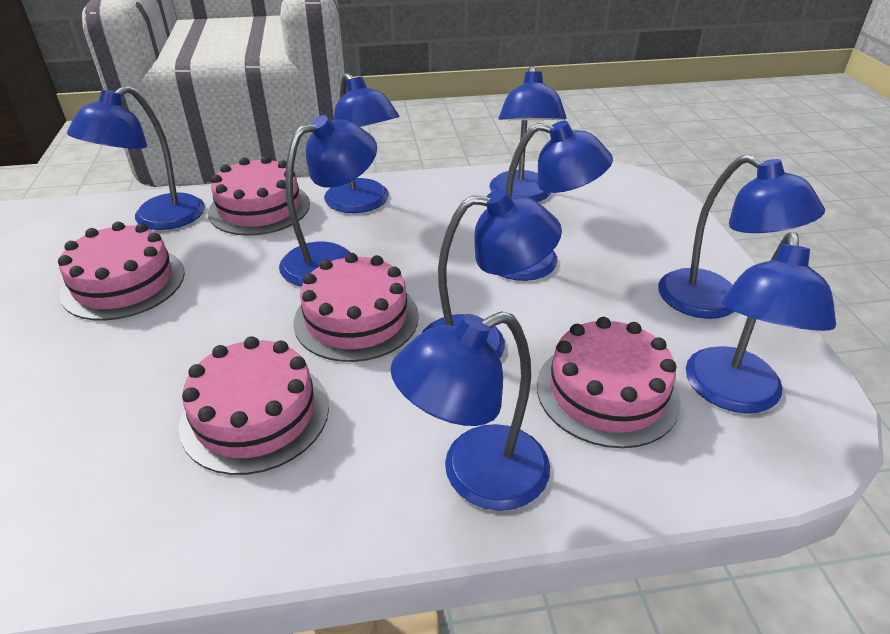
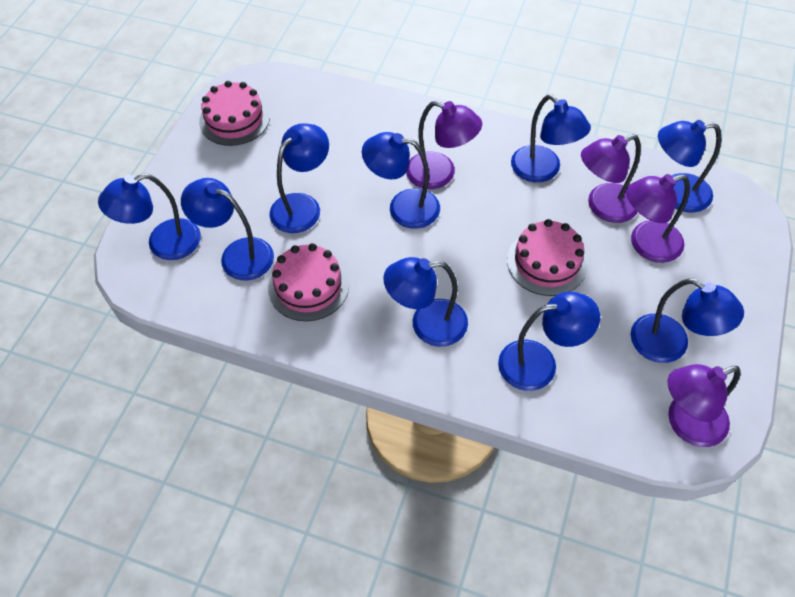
pink cake: [58,222,185,321] [179,336,329,475] [208,156,310,236] [294,253,419,362] [537,317,681,448] = 5 -> [199,81,270,146] [268,243,349,321] [507,219,588,296] = 3
purple lamp: none = 0 -> [406,101,482,189] [581,134,641,223] [626,174,690,263] [668,364,741,447] = 4

